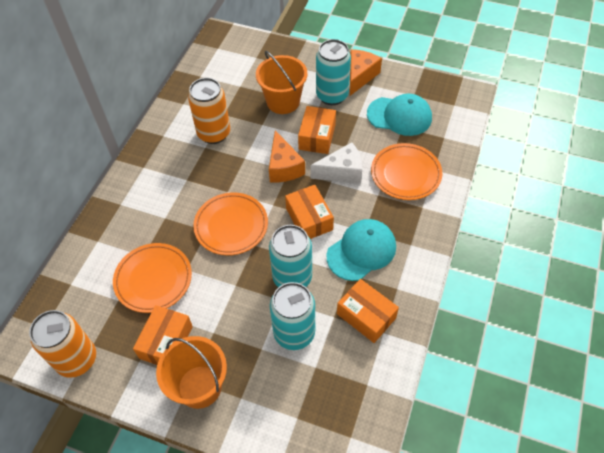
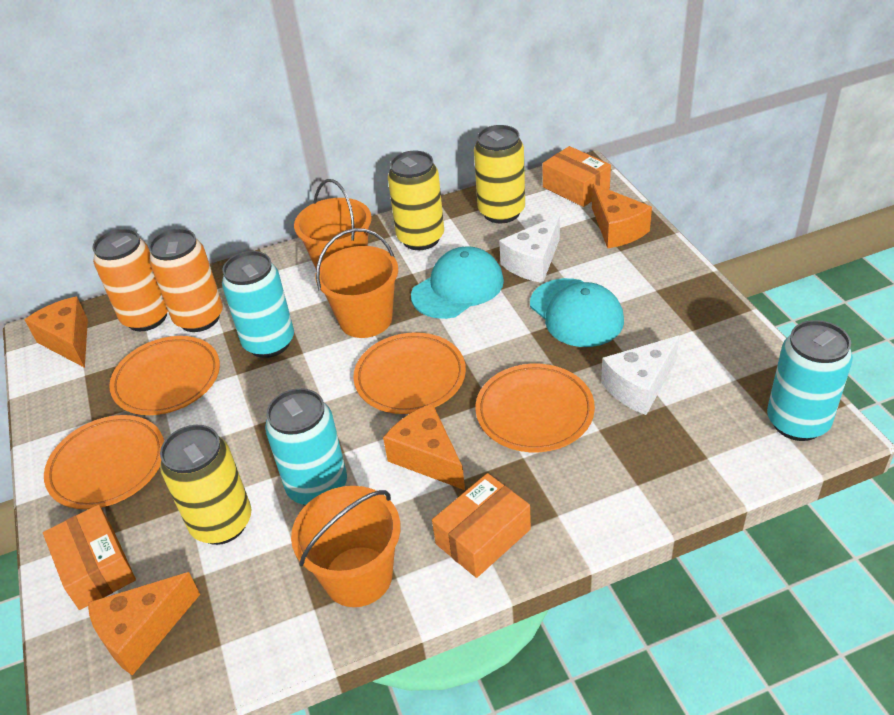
orange box: [133,305,193,365] [285,185,334,239] [298,106,336,154] [337,279,399,343] = 4 -> [43,505,136,610] [432,473,531,578] [543,146,611,207] = 3
orange bucket: [156,336,227,409] [256,51,308,114] = 2 -> [291,486,400,607] [294,179,372,268] [315,228,398,338] = 3
orange cheese: [269,131,305,183] [350,49,382,96] = 2 -> [24,296,88,368] [88,572,200,675] [383,404,465,490] [592,184,652,248] = 4
orange plate: [113,243,192,313] [193,192,268,255] [371,143,442,200] = 3 -> [44,415,164,509] [109,336,220,415] [353,332,466,414] [475,363,595,452] = 4
white cheese: [310,142,362,184] = 1 -> [499,215,560,283] [601,336,679,415] = 2
yellow can: none = 0 -> [160,425,251,545] [388,151,444,250] [474,125,525,223] = 3

